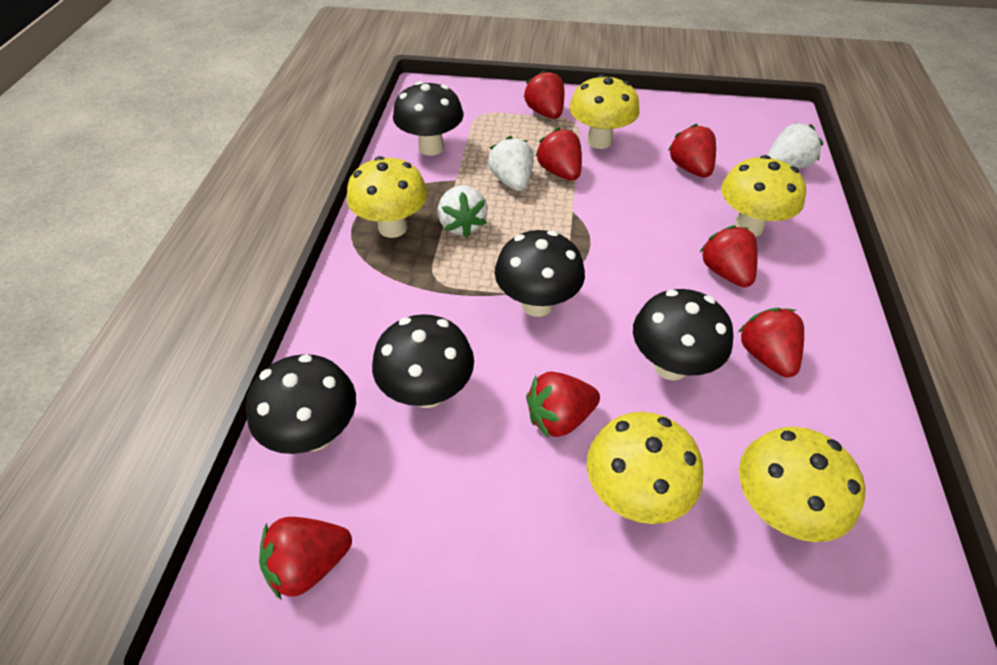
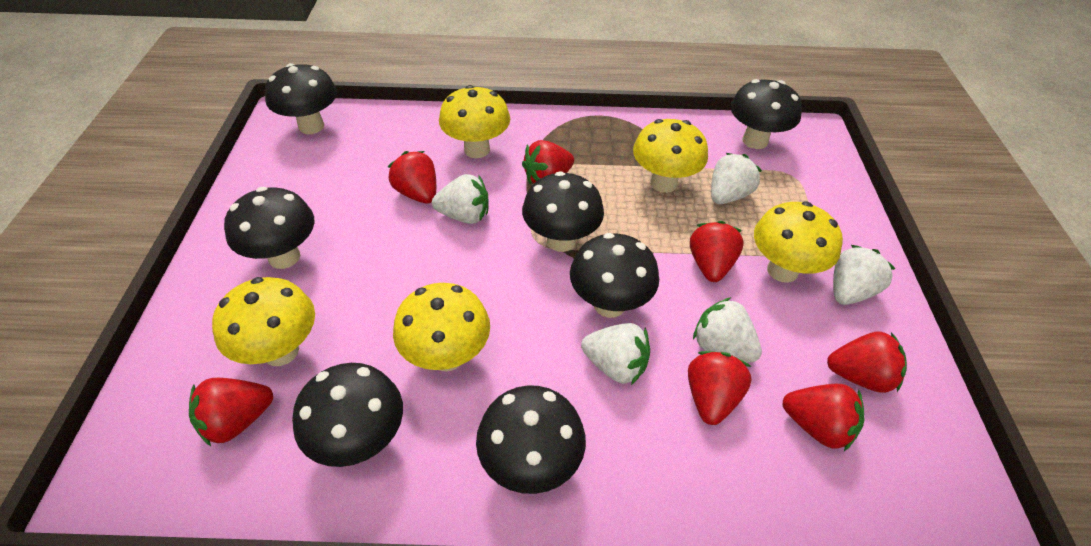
black mushroom: [246,354,356,454] [372,314,474,408] [393,81,463,156] [495,230,585,317] [633,289,734,381] = 5 -> [224,187,315,269] [265,63,337,134] [292,363,403,467] [476,385,586,494] [522,171,604,252] [570,233,659,318] [730,79,802,149] = 7
white strawberry: [438,186,488,237] [488,136,534,191] [768,123,823,169] = 3 -> [432,174,489,224] [581,323,650,385] [693,297,762,362] [711,153,762,204] [833,245,895,305] = 5

